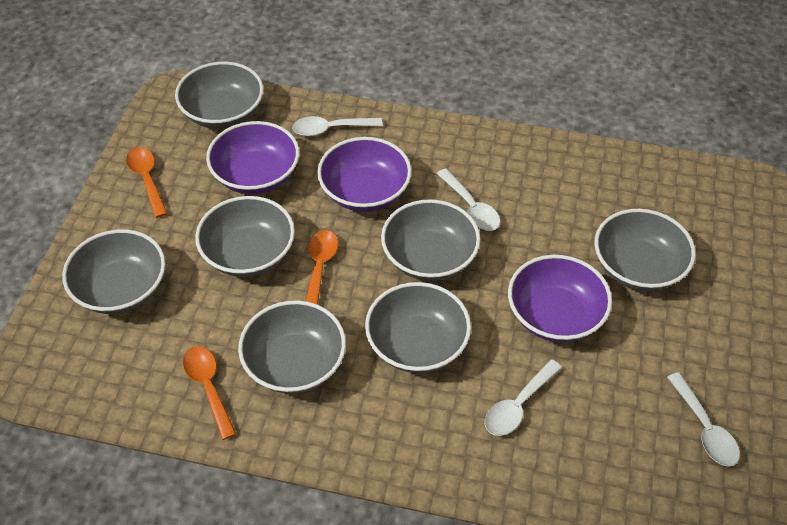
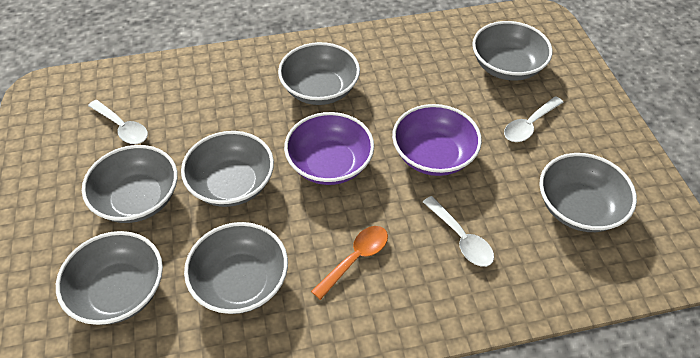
orange spoon: [126,147,168,218] [183,346,236,440] [306,230,338,305] = 3 -> [311,226,388,300] = 1
purple bowl: [206,121,299,194] [317,137,412,212] [508,255,612,342] = 3 -> [284,112,374,185] [392,104,482,176] = 2
white spoon: [292,116,383,136] [437,168,500,231] [485,359,562,436] [667,372,740,466] = 4 -> [88,100,148,144] [423,196,494,267] [504,96,563,142] = 3

